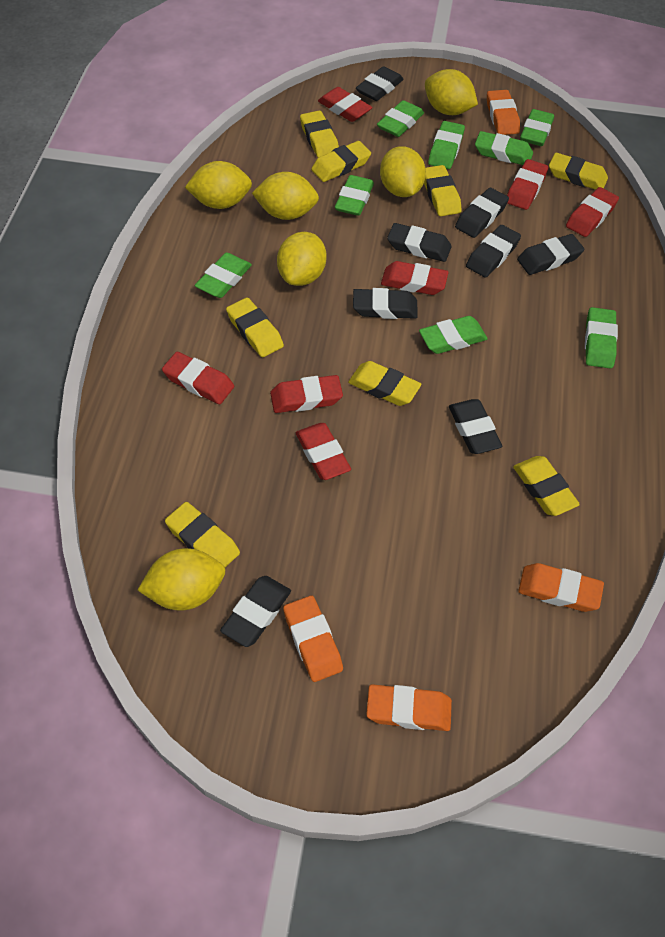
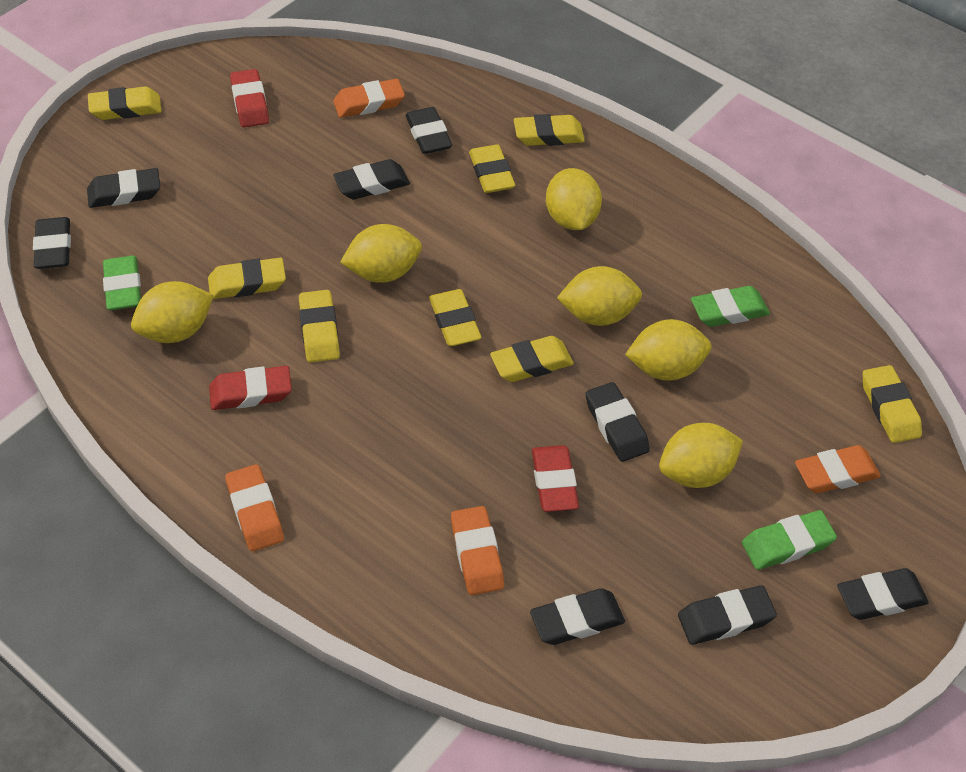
green eraser: [195,253,252,298] [335,175,374,216] [377,100,424,137] [419,316,487,354] [428,121,465,169] [475,131,533,165] [520,109,554,146] [585,307,618,369] = 8 -> [103,256,141,310] [691,286,770,327] [742,510,837,570] = 3
red eraser: [162,352,234,404] [270,375,343,413] [296,423,351,480] [318,87,372,122] [381,261,449,295] [507,159,548,210] [566,187,619,237] = 7 -> [209,366,292,410] [230,69,269,128] [532,445,579,512] = 3

